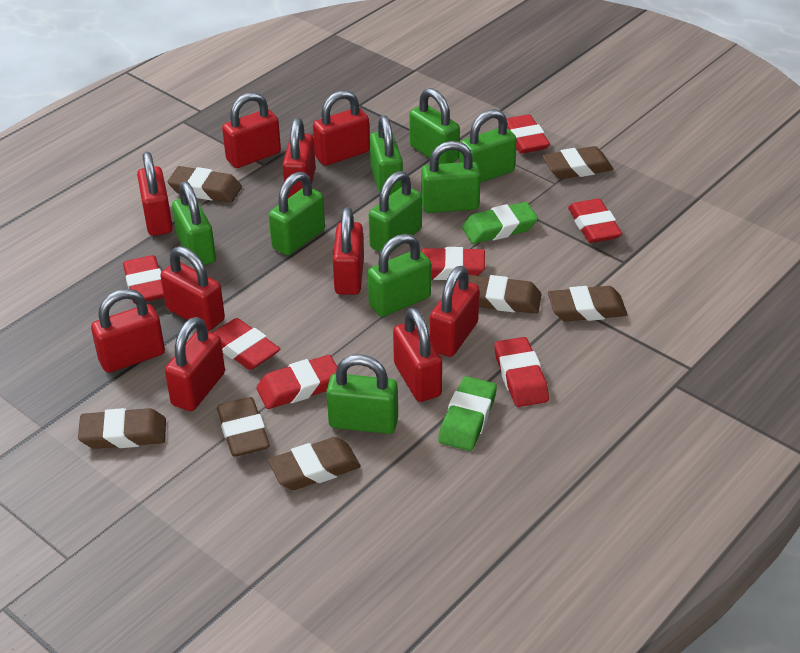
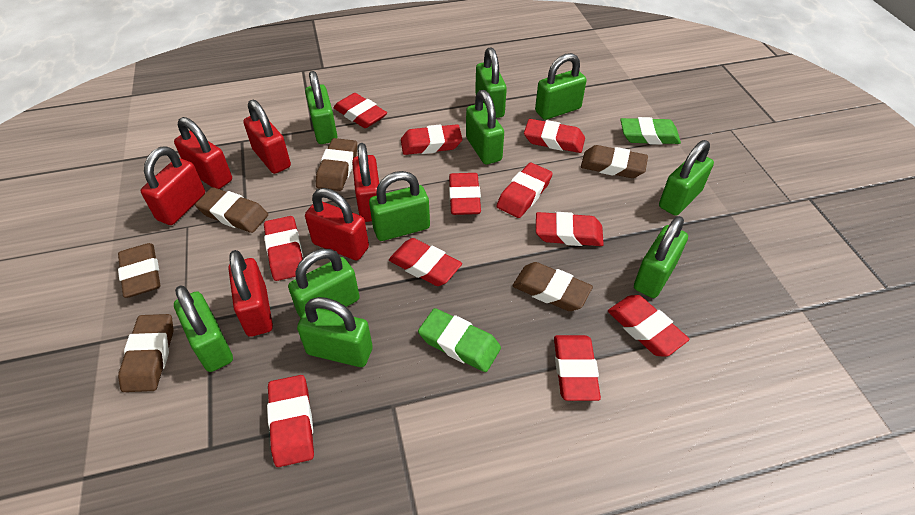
brown eraser: [78,408,166,449] [168,166,242,203] [217,397,270,457] [268,437,361,490] [468,275,542,314] [542,146,613,179] [548,286,627,322] = 7 -> [118,243,160,298] [118,314,174,392] [195,187,268,233] [316,138,357,191] [513,262,593,311] [581,145,648,178] = 6
green padlock: [172,182,216,266] [269,172,325,255] [326,354,398,434] [368,234,431,317] [369,171,422,252] [370,115,403,196] [409,88,460,164] [421,141,481,213] [459,109,516,183] = 9 -> [174,286,233,372] [288,249,360,318] [297,297,373,367] [305,71,338,144] [369,171,430,241] [466,90,504,165] [475,47,507,118] [535,53,587,120] [634,216,688,298] [659,140,714,216] = 10
red eraser: [123,255,164,304] [212,318,280,370] [256,355,337,409] [420,247,485,280] [494,337,549,407] [506,114,550,154] [568,198,622,243] = 7 -> [264,216,303,281] [267,375,314,467] [334,93,387,128] [389,238,462,286] [401,124,462,155] [449,173,481,215] [497,163,553,218] [524,119,585,153] [536,212,604,246] [554,335,601,401] [608,295,689,357] = 11
red padlock: [91,289,165,373] [137,152,173,236] [160,246,225,331] [165,317,225,411] [222,92,281,168] [283,118,316,198] [313,90,370,166] [333,207,364,295] [393,308,442,402] [430,266,479,357] = 10 -> [141,146,205,225] [174,117,232,189] [228,250,273,337] [243,100,291,174] [305,188,369,260] [352,143,379,222] = 6

